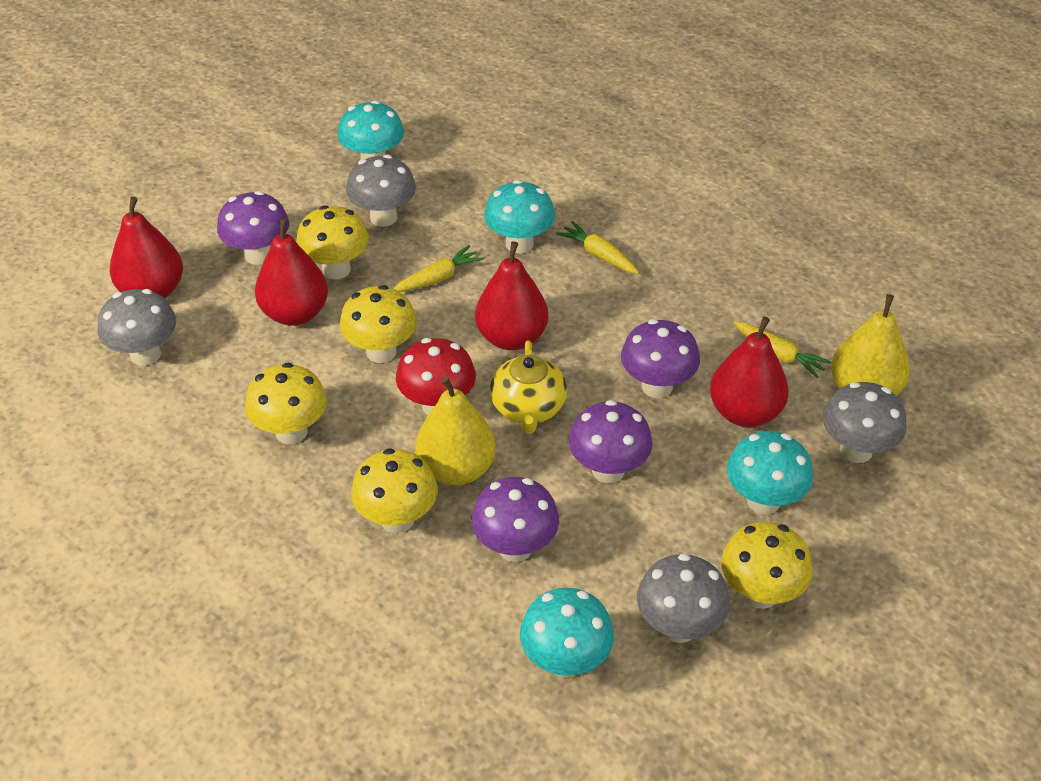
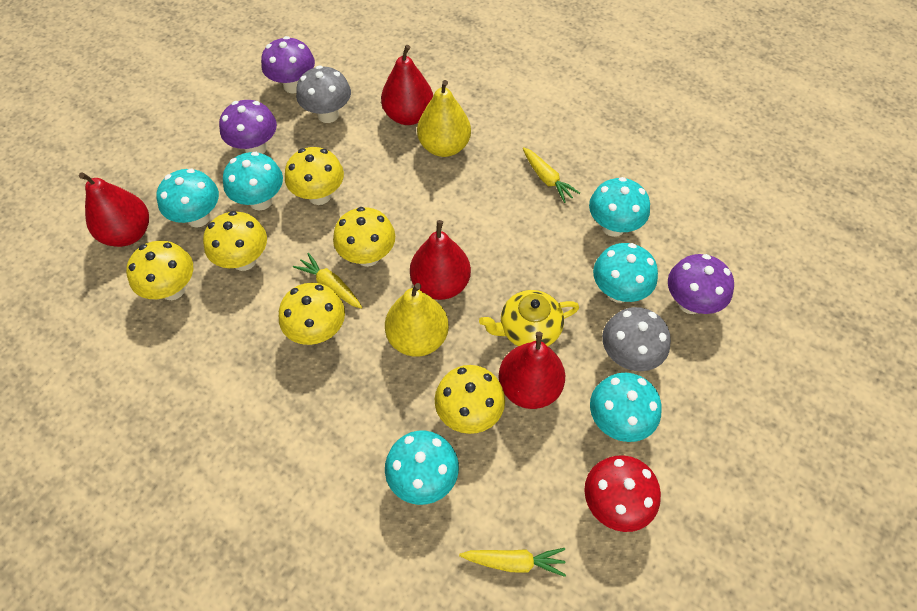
grey mushroom: [98,289,176,366] [346,155,416,227] [637,554,730,643] [823,382,906,463] = 4 -> [296,65,351,123] [602,307,671,371] = 2
purple mushroom: [217,191,289,265] [471,477,559,562] [569,400,652,483] [621,319,700,398] = 4 -> [219,100,277,154] [261,36,315,94] [668,254,734,314] = 3
turquoise mushroom: [338,100,404,160] [484,180,555,254] [520,588,614,678] [727,431,813,514] = 4 -> [156,169,219,227] [223,152,283,211] [385,431,459,505] [589,177,650,237] [590,373,662,442] [593,243,658,303] = 6
yellow mushroom: [245,363,327,444] [296,205,369,279] [340,285,417,363] [351,448,438,533] [721,522,813,609] = 5 -> [126,241,193,300] [203,211,267,271] [279,283,345,345] [285,147,344,205] [333,207,395,267] [435,365,505,434] = 6

